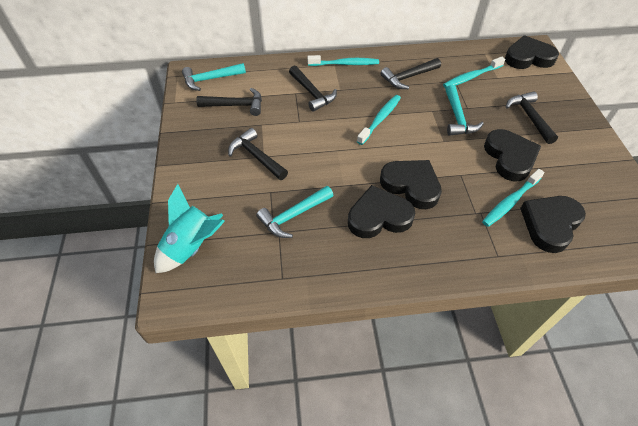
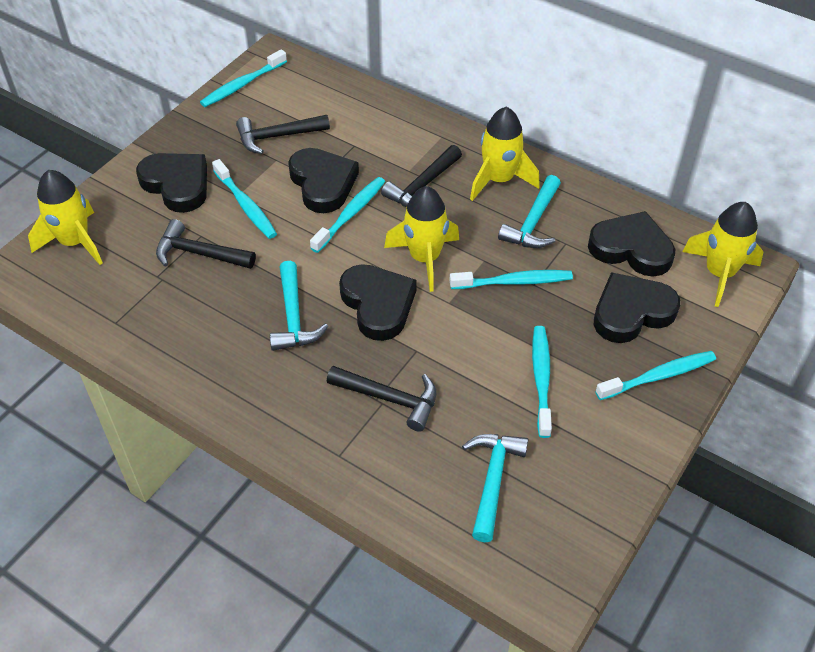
black hammer: [196,88,262,116] [228,128,288,180] [289,65,337,112] [381,58,441,89] [506,91,558,144] = 5 -> [156,219,256,269] [236,115,330,154] [327,366,436,432] [381,145,462,207] = 4
turquoise rocket: [154,184,225,273] = 1 -> none = 0
turquoise toothbrush: [307,55,379,66] [357,95,401,145] [443,57,505,88] [482,169,544,227] = 4 -> [200,49,287,107] [212,159,277,239] [310,177,385,253] [449,270,573,289] [532,326,552,438] [595,351,716,400] = 6
yellow rocket: none = 0 -> [28,170,103,265] [384,186,459,292] [470,107,540,201] [682,202,763,307] = 4

